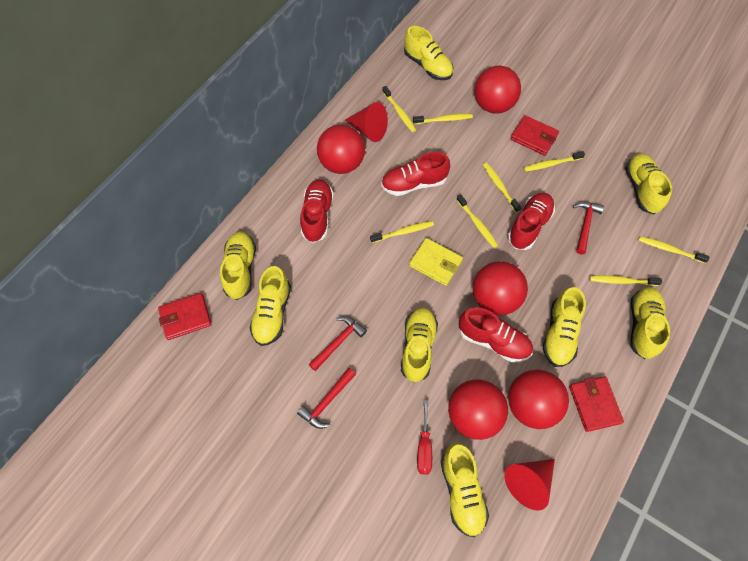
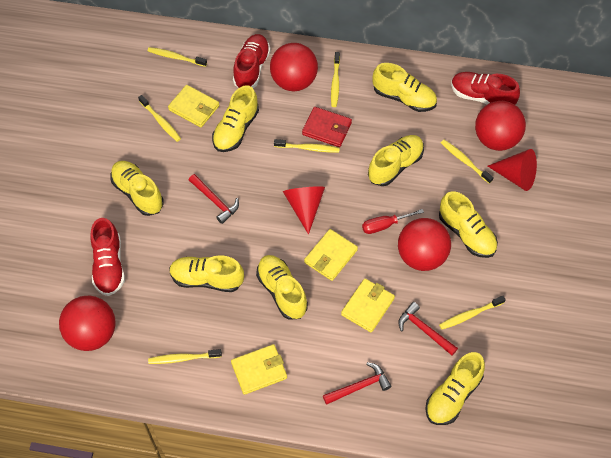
red ball: [317,125,365,174] [448,379,508,440] [473,261,528,315] [475,66,521,114] [508,370,569,429] = 5 -> [59,296,116,351] [270,43,318,91] [398,218,451,271] [475,101,526,151] = 4
red shoe: [300,179,334,243] [381,152,450,196] [459,307,533,362] [508,193,555,250] = 4 -> [90,218,125,296] [233,34,271,88] [451,72,520,105] = 3
red wallet: [158,293,211,340] [510,115,559,155] [569,377,624,432] = 3 -> [302,107,352,147] = 1
yellow toothbrush: [370,221,434,243] [382,86,416,132] [413,113,473,124] [456,194,498,248] [483,162,521,213] [524,151,585,172] [590,275,662,286] [638,236,710,263] = 8 -> [138,95,181,142] [148,47,207,67] [148,349,222,364] [274,139,340,152] [331,52,340,107] [439,296,506,329] [441,140,494,184] = 7
yellow wallet: [409,238,463,286] = 1 -> [168,85,219,127] [231,344,287,395] [304,229,358,281] [341,279,395,333] = 4

